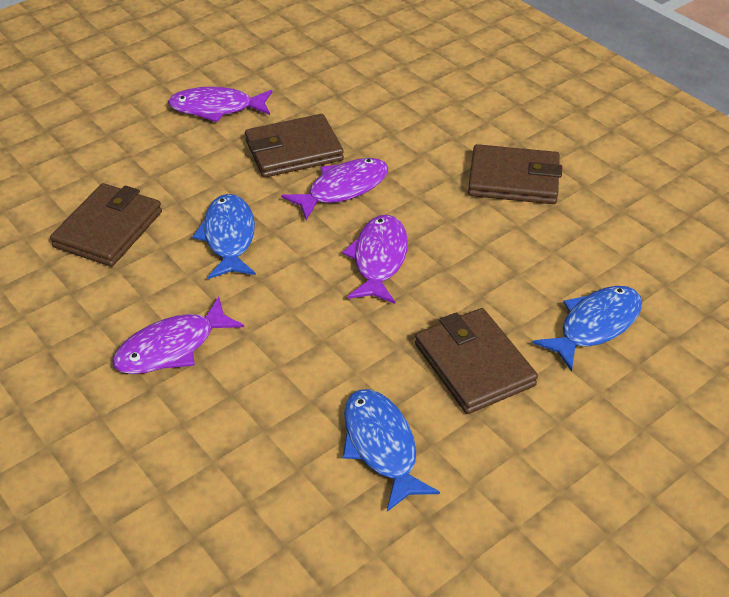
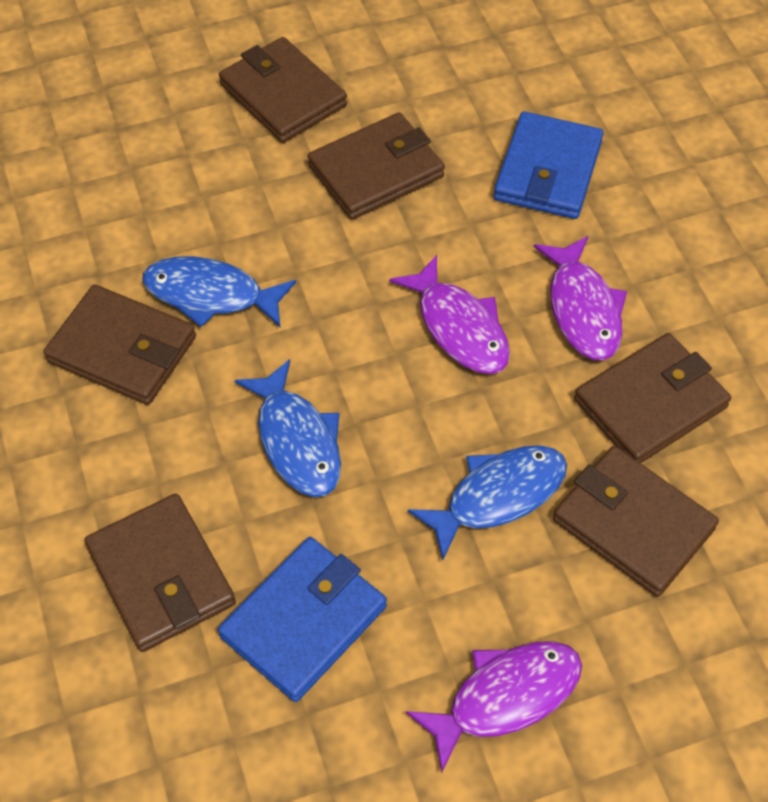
blue wallet: none = 0 -> [218,537,387,702] [494,111,604,219] = 2
brown wallet: [50,183,162,267] [245,114,344,178] [415,308,538,414] [468,144,562,204] = 4 -> [44,284,196,405] [84,494,236,652] [219,37,347,143] [308,112,445,220] [553,446,719,597] [574,333,731,463] = 6
purple fish: [112,297,244,374] [168,87,272,122] [281,158,388,220] [342,215,408,304] = 4 -> [389,255,510,374] [406,641,582,772] [534,236,627,361] = 3

